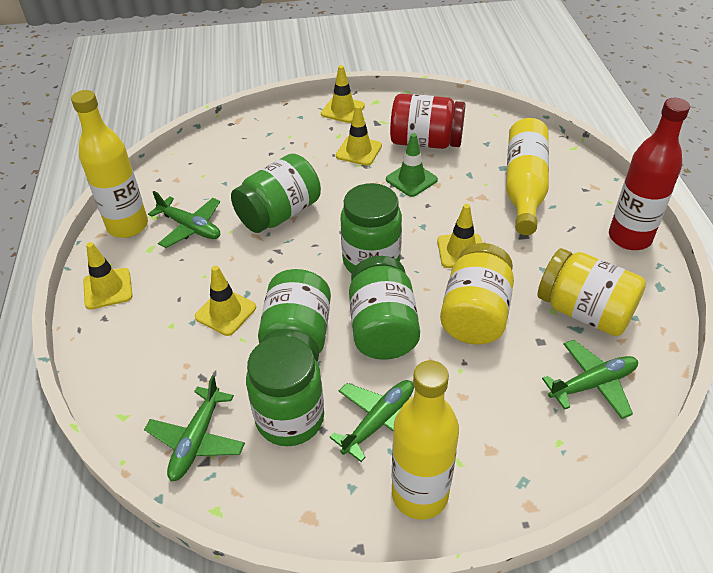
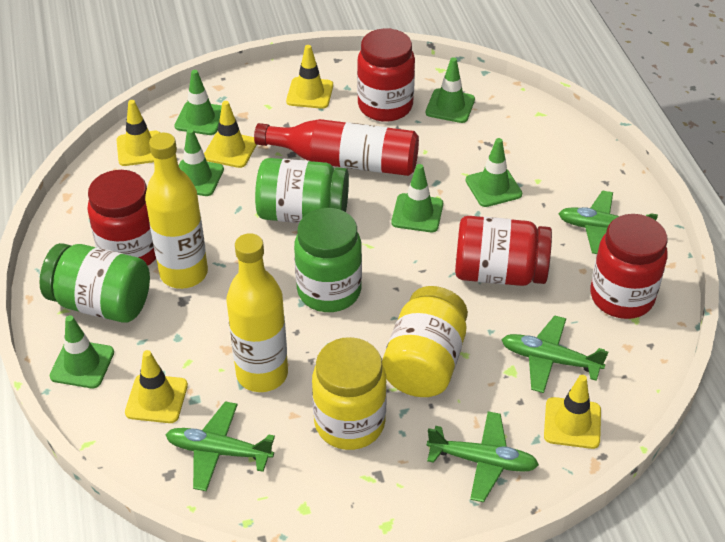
green jar: [231,154,321,233] [246,336,324,446] [258,269,331,362] [340,183,402,273] [349,256,420,360] = 5 -> [40,243,150,323] [255,158,349,223] [294,208,362,312] = 3
green traffic cone: [386,133,438,197] = 1 -> [49,315,114,388] [174,70,222,135] [179,128,224,196] [391,164,443,232] [425,57,475,123] [466,138,522,207] = 6
red jar: [390,94,465,149] = 1 -> [87,170,156,266] [357,28,415,122] [455,216,552,286] [590,214,668,319] = 4
yellow bottle: [71,90,148,238] [392,360,459,520] [506,118,549,235] = 3 -> [145,133,208,289] [226,233,288,392] = 2

